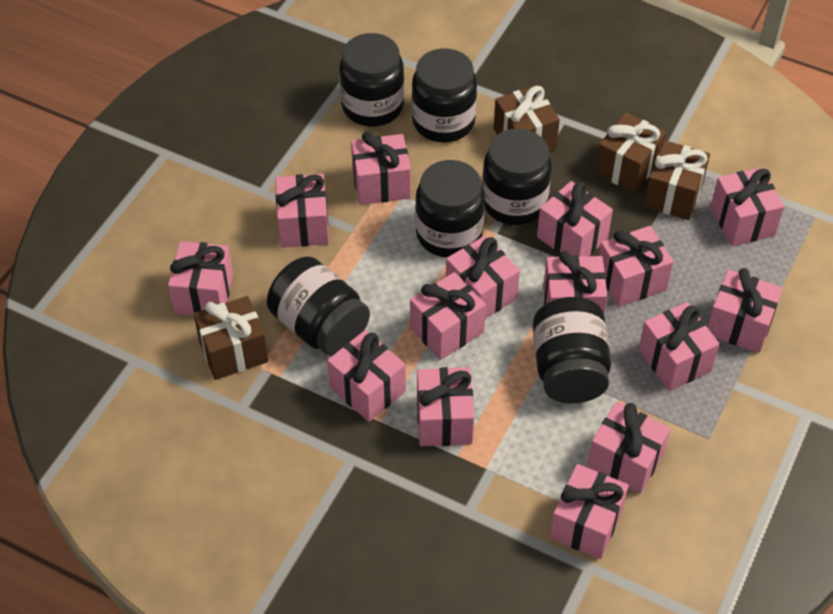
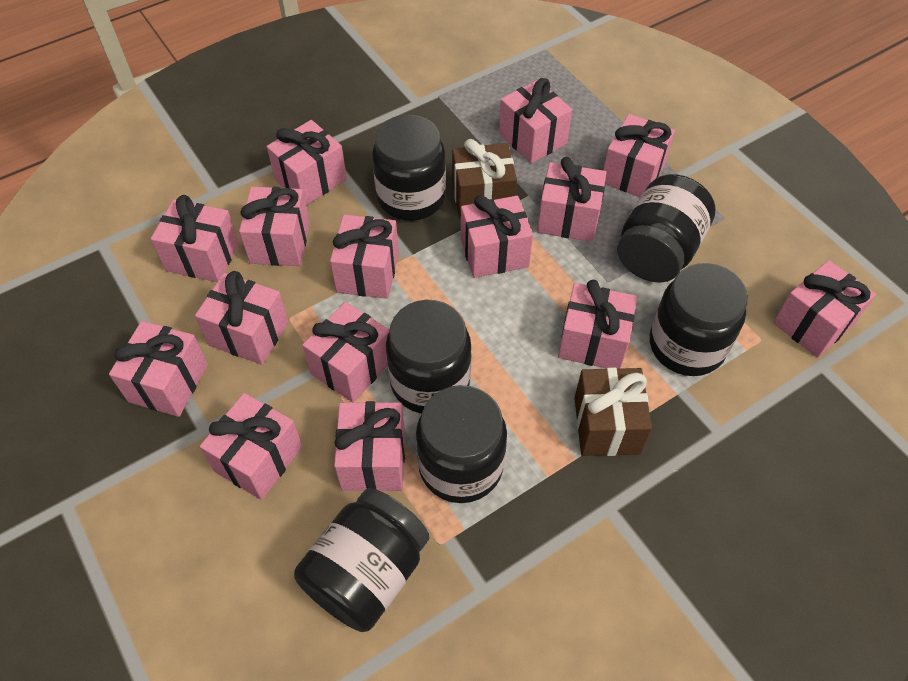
brown gift: [194,296,269,380] [494,85,560,152] [595,112,666,193] [644,140,710,220] = 4 -> [452,139,517,219] [574,367,652,456] = 2

